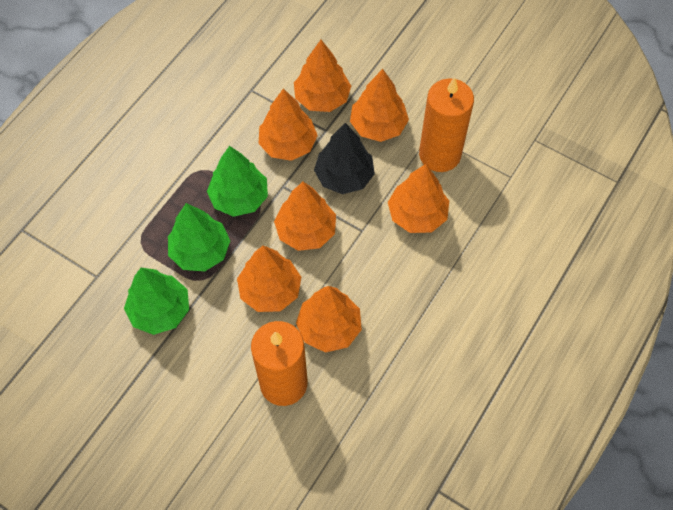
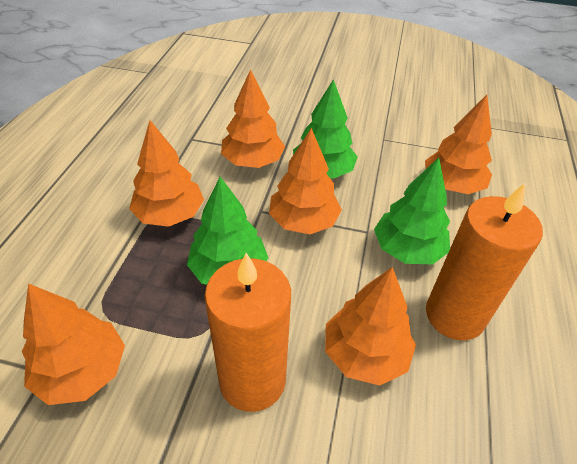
black tree: [314,123,375,194] = 1 -> none = 0
orange tree: [237,246,301,312] [258,88,318,161] [274,182,336,251] [294,40,351,112] [296,286,362,353] [350,69,409,142] [388,164,449,233] = 7 -> [22,283,125,405] [129,120,204,227] [221,69,285,168] [269,128,342,234] [325,267,416,385] [425,95,492,194] = 6

